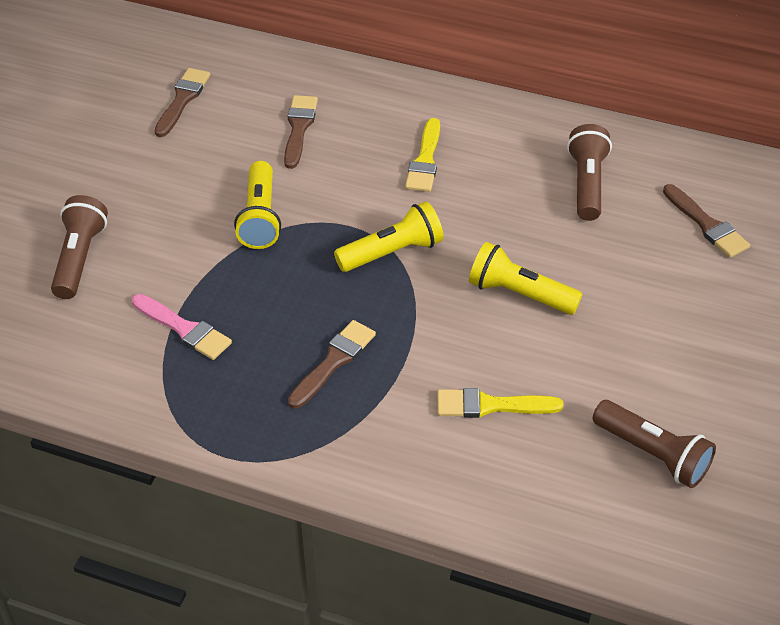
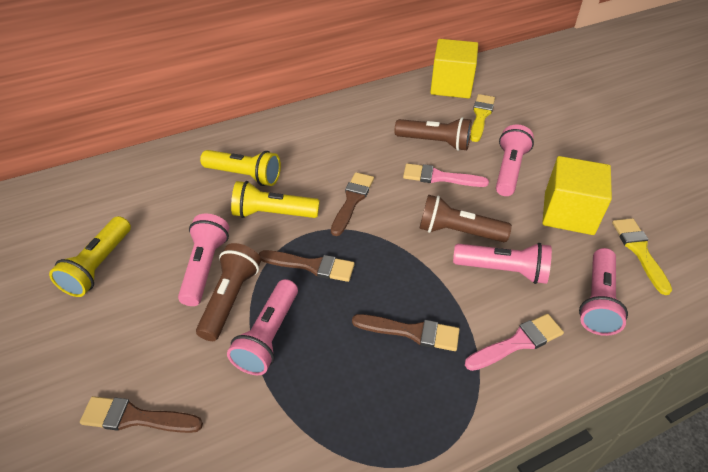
pink brush: [132,294,232,360] = 1 -> [403,163,489,187] [465,314,564,371] = 2
pink flashlight: none = 0 -> [178,214,229,306] [227,279,298,375] [453,243,552,284] [496,124,534,196] [579,248,628,336] = 5
yellow cube: none = 0 -> [430,39,478,99] [542,156,612,235] = 2

